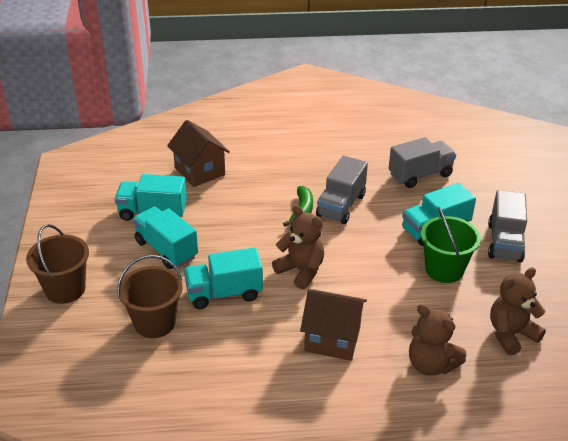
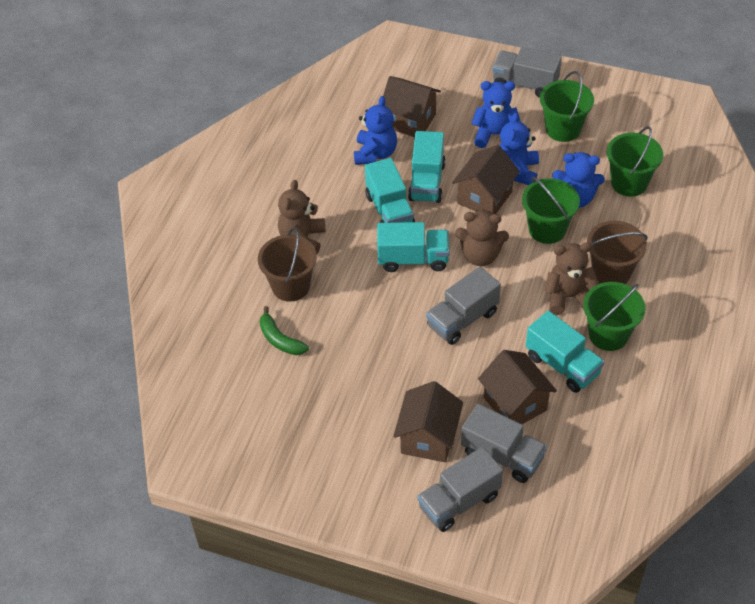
blue teddy bear: none = 0 -> [354,96,397,165] [471,81,521,148] [500,112,539,185] [552,152,605,208] = 4
brown house: [167,120,230,187] [300,289,367,361] = 2 -> [383,76,441,137] [393,381,463,462] [452,145,520,214] [478,350,557,424] = 4
green bucket: [421,207,481,283] = 1 -> [522,176,580,244] [540,71,594,142] [583,282,645,351] [607,126,663,197] = 4
grey truck: [316,156,368,224] [389,137,456,188] [488,190,527,262] = 3 -> [417,447,503,532] [426,267,501,345] [461,404,547,483] [492,47,562,98] = 4

